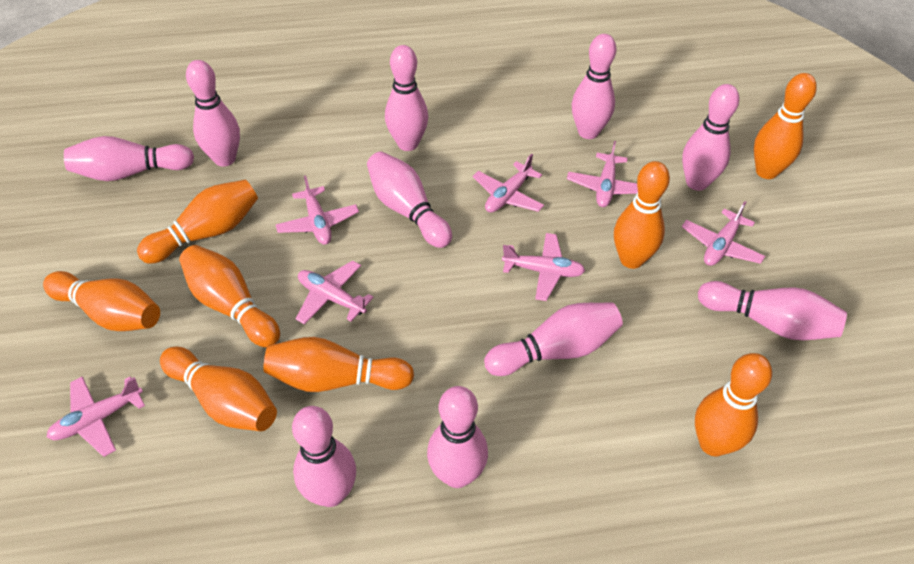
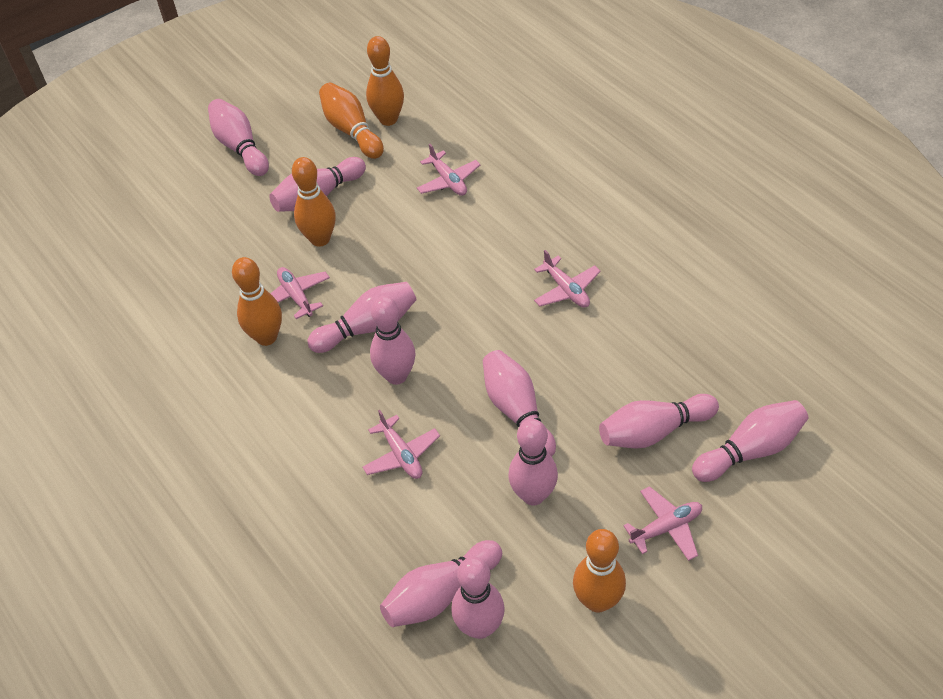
orange bowling pin: [43,271,160,331] [137,180,258,264] [160,346,277,431] [179,245,280,348] [263,337,414,392] [614,161,670,269] [695,353,772,456] [754,73,817,179] = 8 -> [232,257,282,346] [292,157,336,247] [319,83,384,159] [366,36,404,126] [573,529,626,613] = 5
pink plane: [47,376,145,457] [276,176,359,245] [296,260,374,325] [472,153,544,213] [502,233,585,301] [567,141,638,207] [682,201,765,266] = 7 -> [270,267,330,319] [362,410,440,479] [417,144,481,196] [534,250,601,308] [623,486,702,561] = 5

